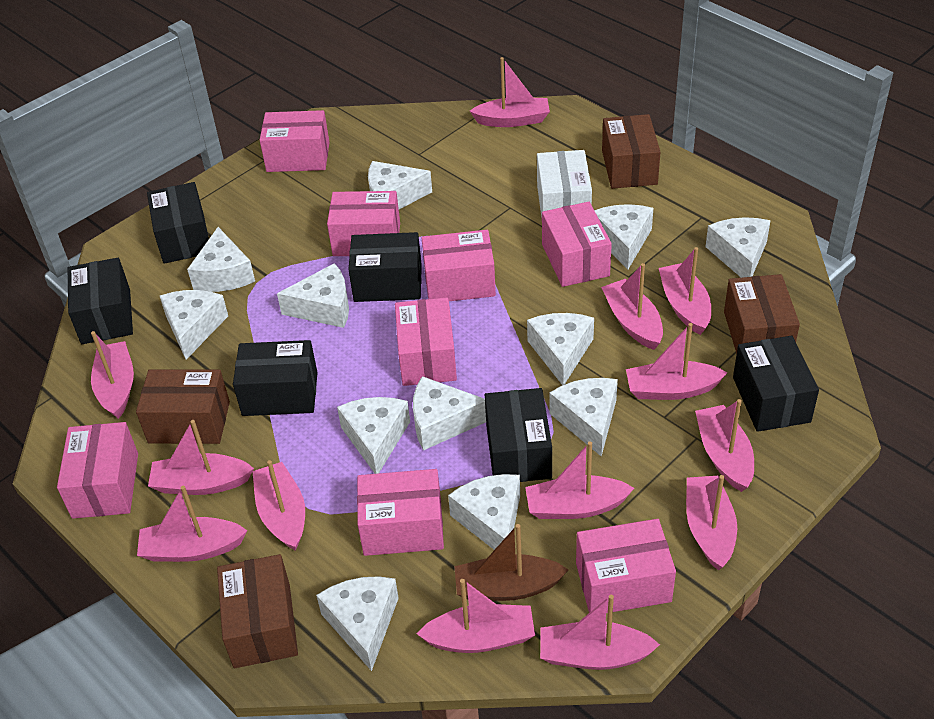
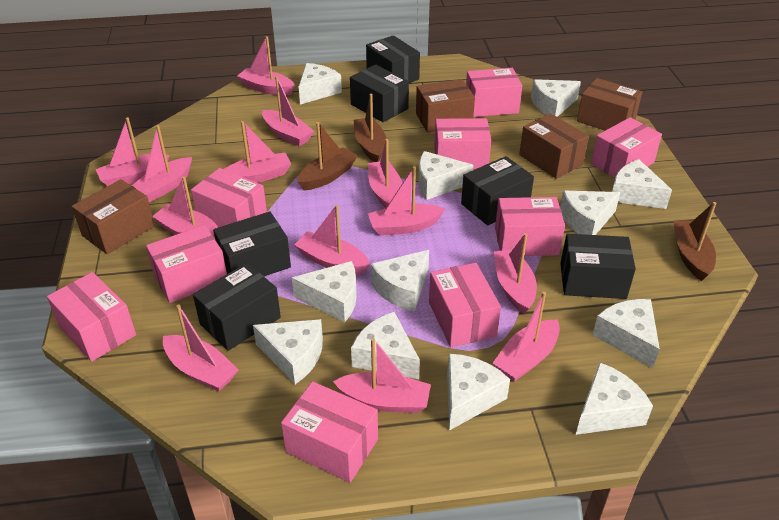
brown boat: [454,524,569,601] = 1 -> [297,122,358,191] [354,94,386,162] [673,202,716,281] = 3
pink box: [57,422,138,519] [260,110,329,172] [327,191,400,256] [357,469,444,556] [395,297,457,386] [422,230,496,301] [542,202,612,287] [576,519,676,613] = 8 -> [47,272,136,362] [146,225,227,303] [191,168,267,227] [281,381,378,483] [429,263,501,347] [434,118,491,169] [466,68,522,117] [495,197,565,256] [591,117,662,178] = 9
white box: [537,150,592,218] = 1 -> none = 0

